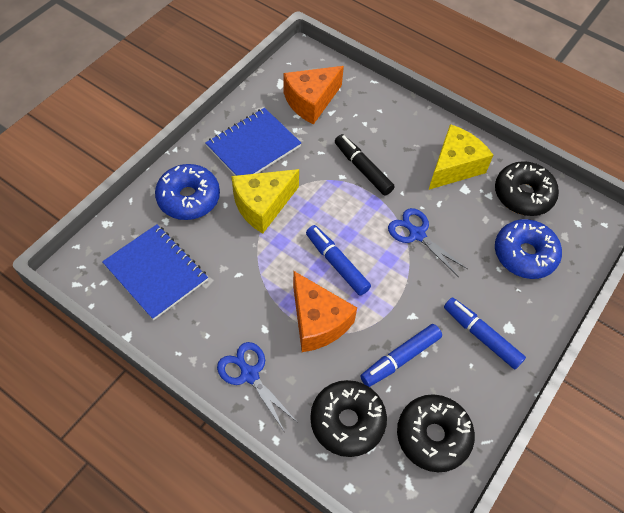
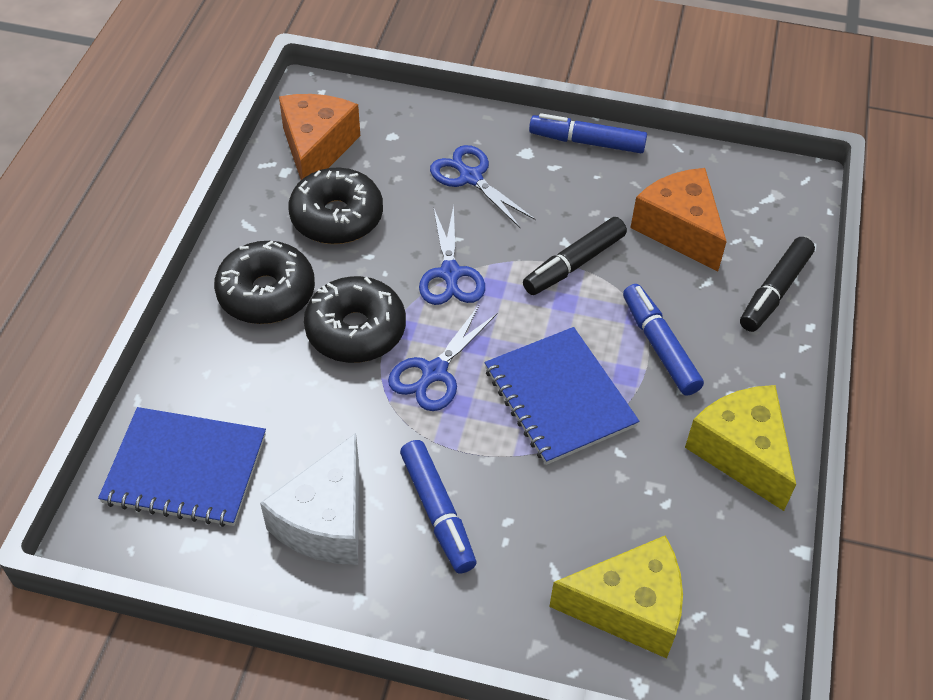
black marker: [335,134,395,196] = 1 -> [523,217,627,295] [740,237,815,332] = 2
blue donut: [155,164,220,220] [495,219,562,279] = 2 -> none = 0
blue scissors: [217,342,298,431] [388,208,468,277] = 2 -> [388,305,497,411] [419,205,485,305] [430,145,536,228] = 3
white cheese: none = 0 -> [260,433,359,565] = 1

